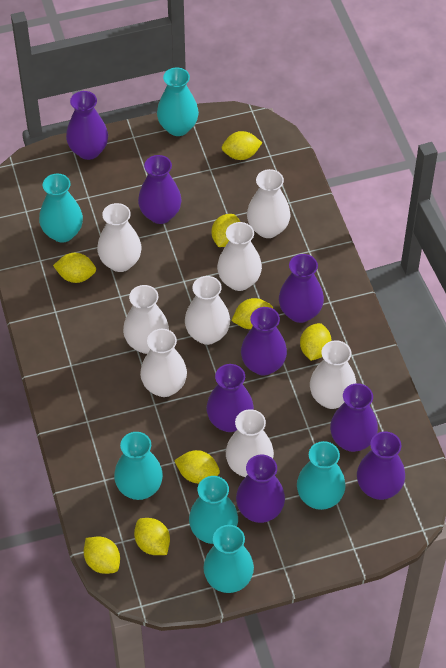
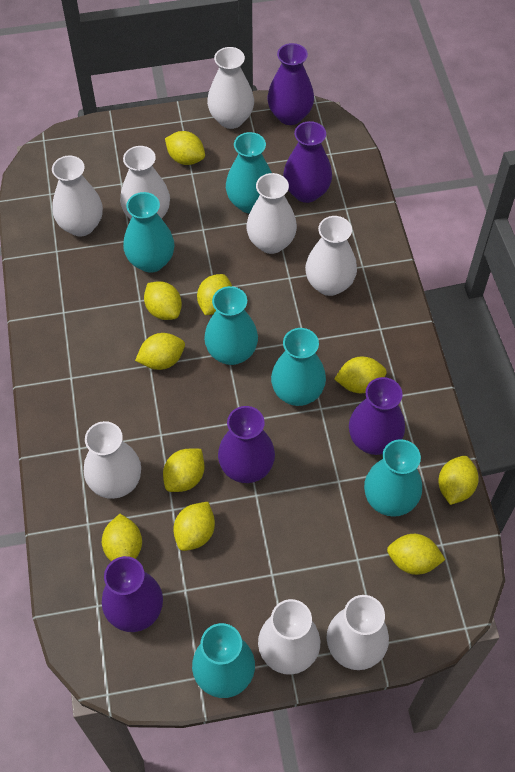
purple vase: [66,91,108,160] [138,155,182,224] [206,364,254,432] [236,455,285,523] [241,307,287,376] [279,254,324,323] [330,383,378,452] [357,432,405,500] = 8 -> [102,556,163,632] [218,406,275,483] [267,43,314,125] [283,121,332,203] [349,377,405,455] = 5
yellow lemon: [53,253,96,283] [84,536,120,574] [134,518,170,555] [174,450,220,483] [212,214,240,247] [222,131,262,160] [231,298,273,329] [300,323,331,361] = 8 -> [102,514,142,561] [135,333,185,370] [144,281,182,320] [163,449,205,492] [165,131,205,165] [173,502,215,551] [197,274,232,315] [334,356,387,393] [387,534,446,575] [438,456,479,505] = 10

